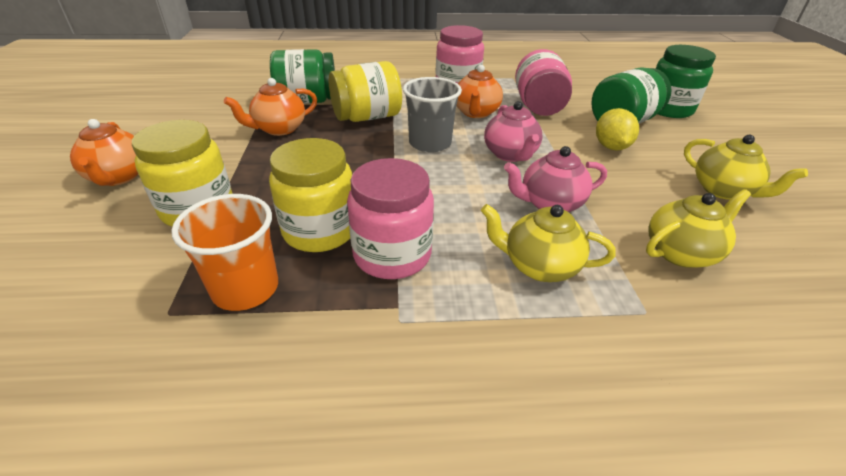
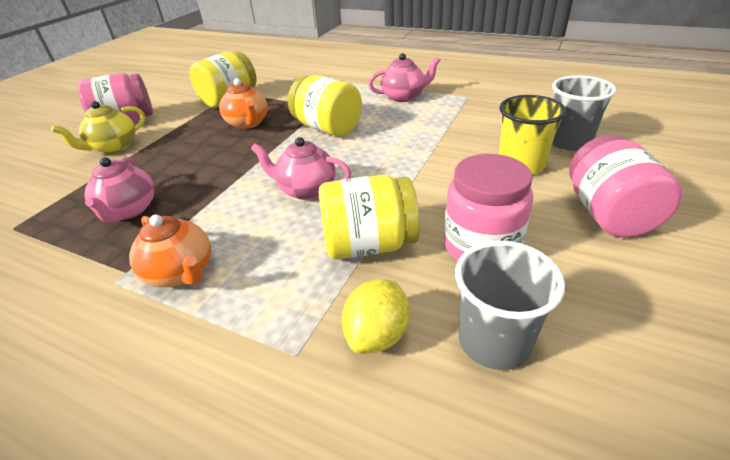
green jar: [270,49,335,104] [591,67,672,124] [656,45,716,118] = 3 -> none = 0
grey cup: [403,77,462,152] = 1 -> [455,241,565,370] [552,75,616,151] = 2
orange cup: [171,194,278,311] = 1 -> none = 0
orange teapot: [70,119,138,186] [224,78,317,136] [456,65,503,118] = 3 -> [129,215,211,287] [219,78,268,129] = 2
pink teapot: [484,101,543,162] [504,146,607,212] = 2 -> [85,156,155,223] [251,137,351,200] [368,53,441,102] = 3
yellow cup: none = 0 -> [499,95,566,174] = 1
yellow teapot: [481,204,616,282] [646,189,751,268] [684,135,808,200] = 3 -> [51,101,145,154] = 1

